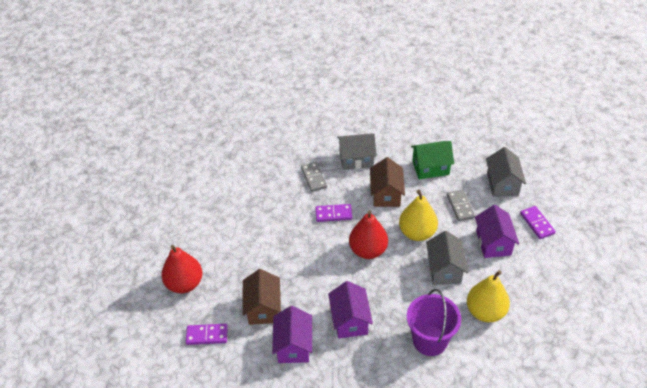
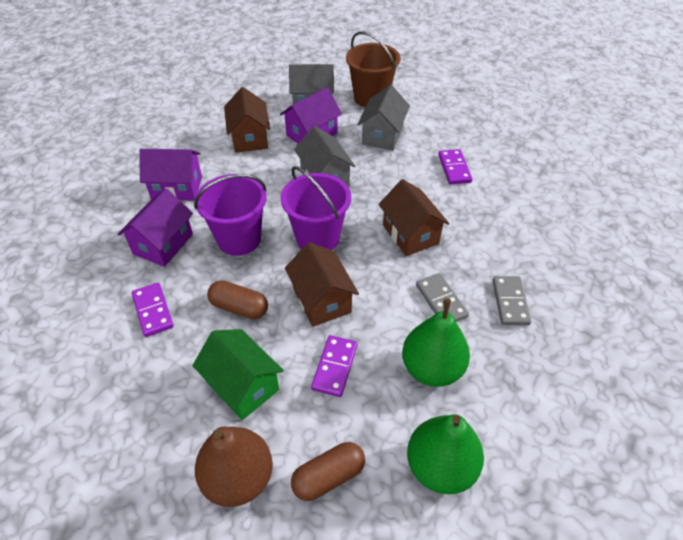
brown bucket: none = 0 -> [346,31,400,108] = 1
brown capsule: none = 0 -> [207,280,268,319] [291,442,365,501] = 2
brown house: [242,269,281,325] [370,157,405,207] = 2 -> [224,87,270,153] [285,242,359,327] [379,179,449,256] = 3
brown pear: none = 0 -> [195,427,273,507] = 1
green pear: none = 0 -> [402,298,470,387] [407,414,484,494] = 2
purple bucket: [407,289,461,356] = 1 -> [194,174,267,256] [280,166,351,250] = 2
red pear: [161,245,202,293] [349,210,388,259] = 2 -> none = 0
yellow pear: [399,190,438,241] [467,270,510,322] = 2 -> none = 0

